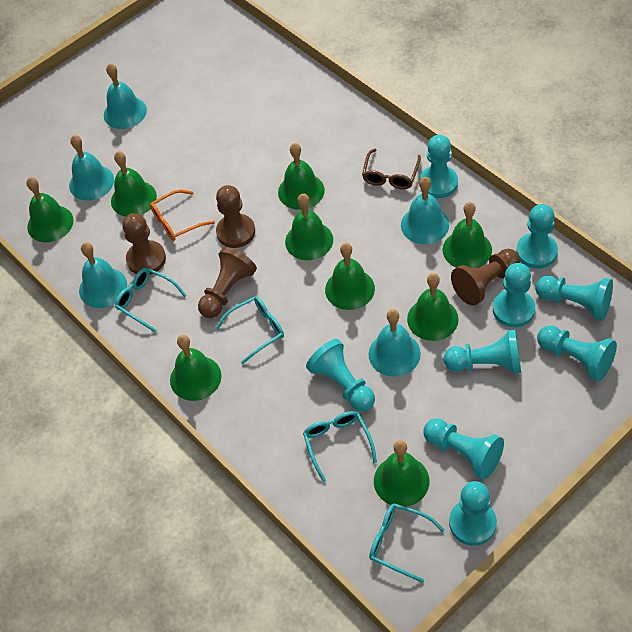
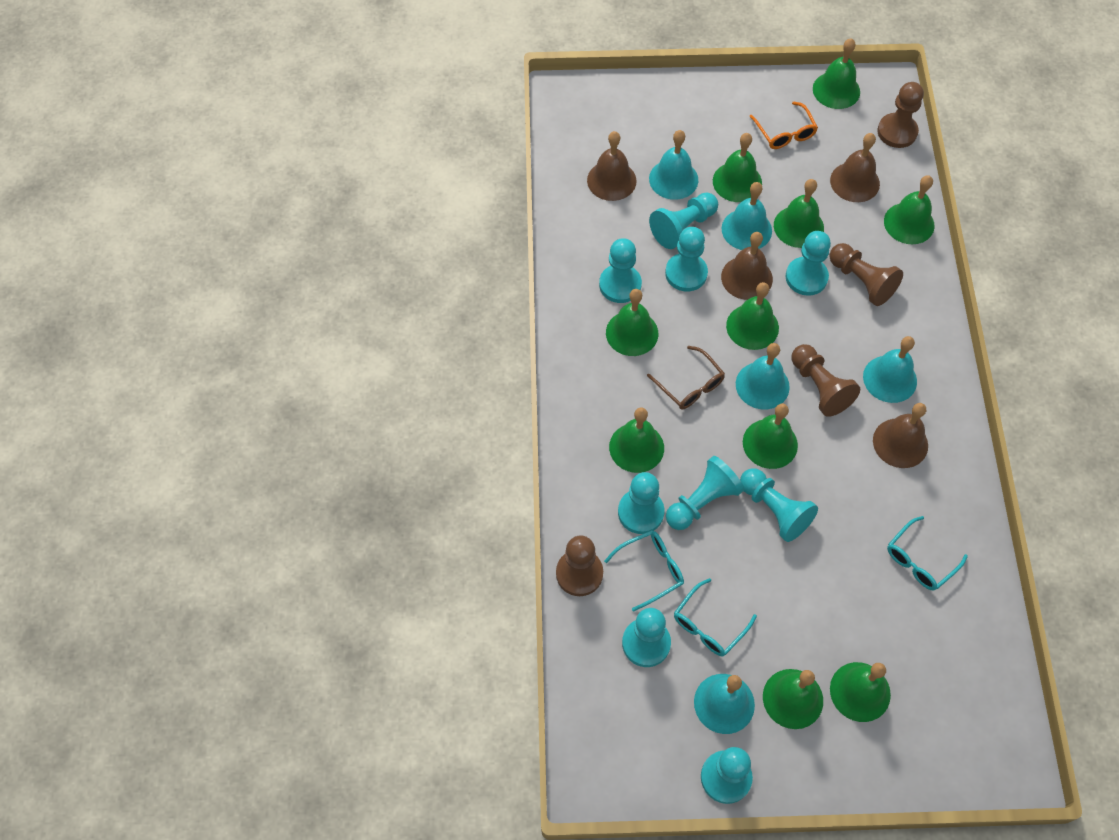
brown bell: none = 0 -> [587,131,636,201] [721,232,773,300] [830,133,880,202] [873,403,928,468] = 4
green bell: [26,177,74,242] [111,151,157,217] [170,335,222,401] [278,143,325,210] [285,194,333,260] [325,243,375,310] [374,440,429,507] [407,273,459,341] [443,202,492,268] = 9 -> [606,289,658,356] [609,407,664,473] [713,133,762,202] [726,282,779,350] [743,403,798,469] [763,669,823,729] [774,179,824,248] [813,38,860,109] [830,662,891,722] [884,175,935,244] = 10
turquoise glasses: [115,268,186,333] [216,296,284,364] [303,411,377,482] [369,503,444,583] = 4 -> [604,530,684,612] [674,578,757,656] [887,516,968,591] = 3

